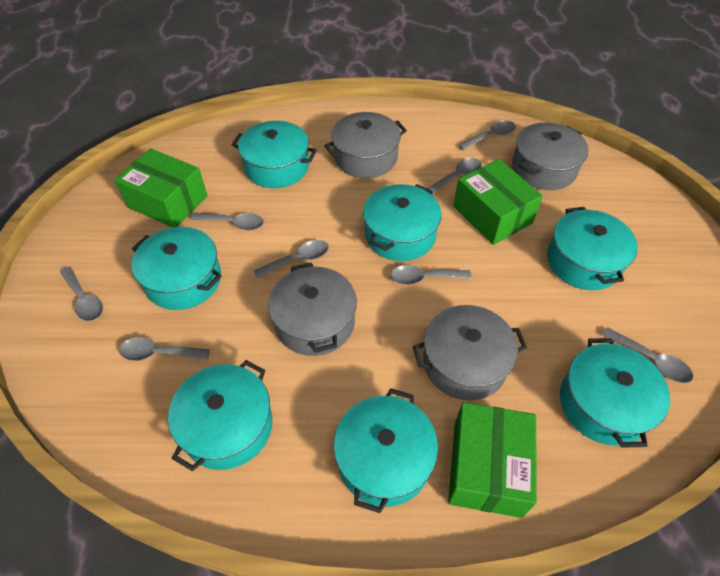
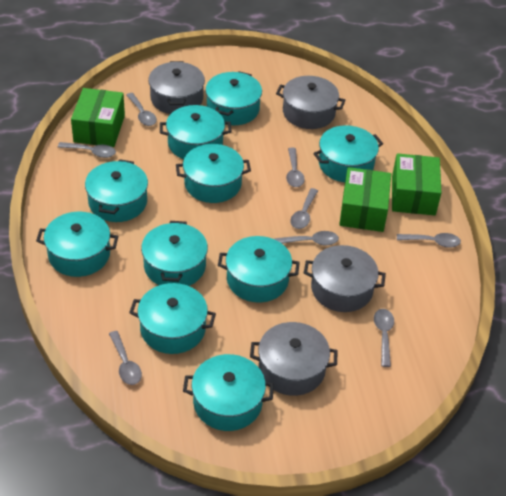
turquoise pot: [131,227,222,310] [168,360,273,471] [231,121,317,188] [334,388,438,513] [363,184,441,261] [547,207,638,290] [560,338,670,448] = 7 -> [36,212,118,277] [85,159,148,222] [129,283,216,354] [141,221,208,286] [160,105,232,159] [176,144,251,203] [183,354,274,431] [205,71,262,125] [218,236,300,303] [313,125,383,182] = 10

